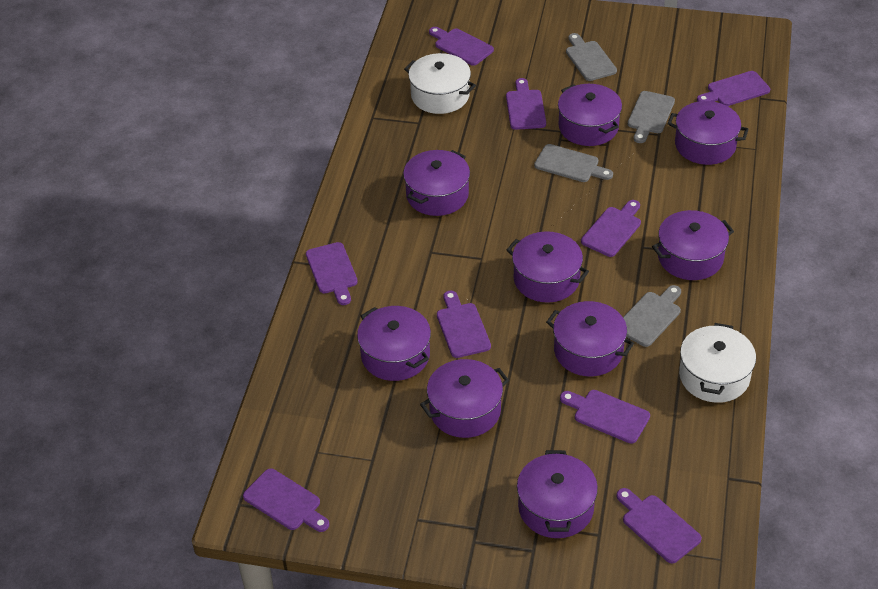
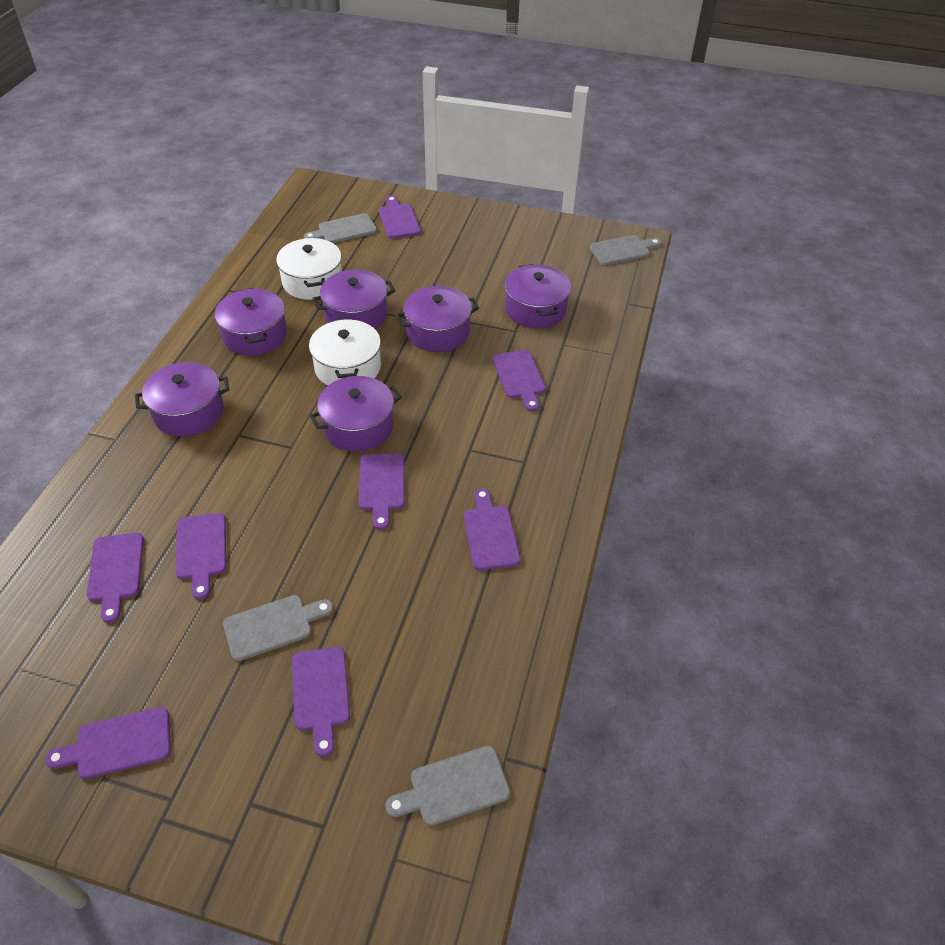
purple cutting board: [243,468,329,532] [306,242,358,305] [429,27,494,66] [437,290,491,358] [506,78,546,130] [560,390,650,444] [581,200,641,257] [616,488,702,564] [697,71,770,106] = 9 -> [45,707,171,779] [87,533,144,623] [176,513,226,599] [292,647,350,757] [359,453,404,530] [379,196,421,239] [464,488,520,571] [493,350,546,412] = 8
purple pot: [357,306,431,381] [403,150,470,216] [420,359,509,438] [507,231,589,303] [517,450,598,538] [546,301,634,376] [558,84,622,146] [652,210,734,280] [668,101,749,165] = 9 -> [135,362,229,437] [215,288,287,356] [310,376,402,452] [312,270,395,329] [396,286,479,352] [505,264,571,329] = 6

